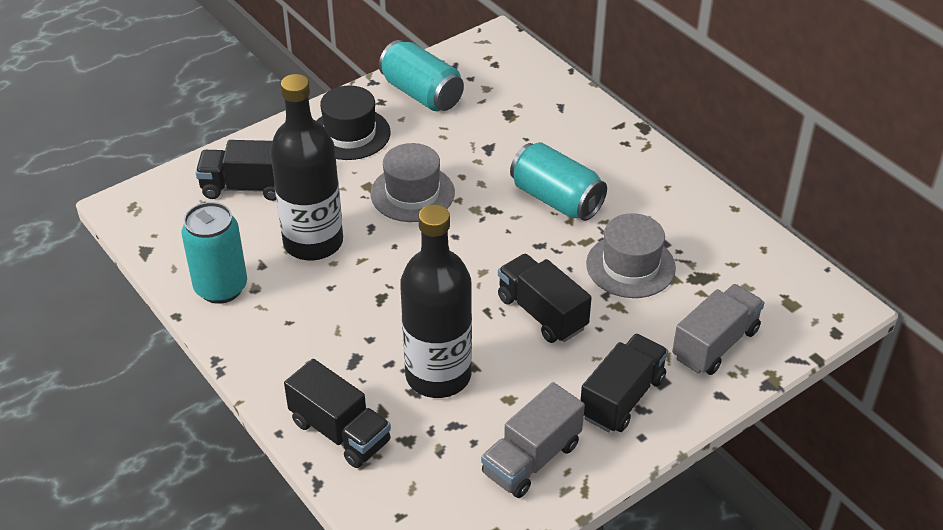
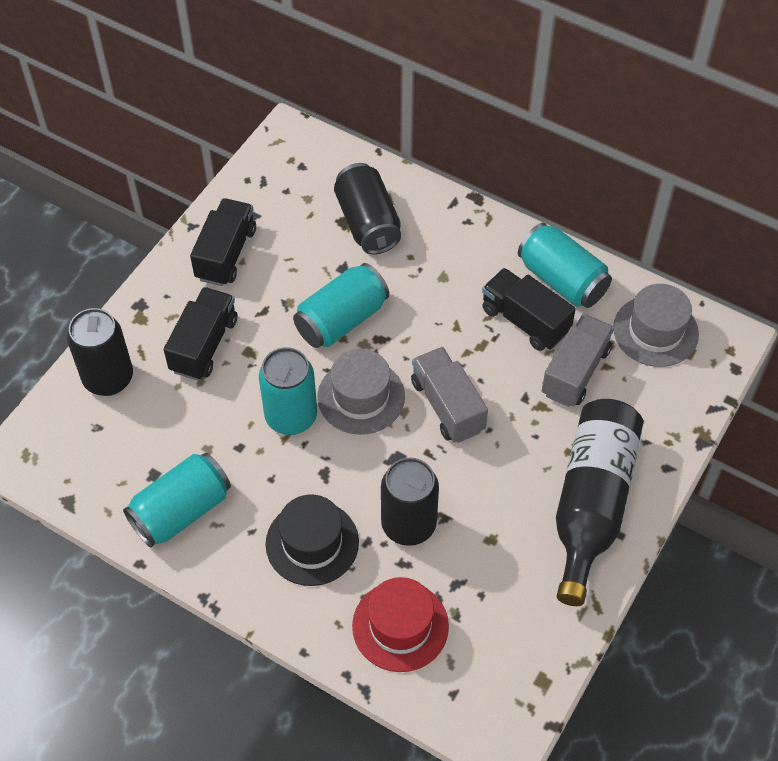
black bottle: [270,74,343,260] [400,204,472,398] = 2 -> [556,399,643,606] = 1
black can: none = 0 -> [67,308,133,396] [334,163,401,254] [381,458,439,546] = 3
black truck: [196,140,276,201] [284,359,391,468] [498,254,592,343] [580,333,668,432] = 4 -> [164,287,237,380] [190,198,256,286] [482,268,576,351] = 3
red hat: none = 0 -> [352,577,449,672] = 1
turquoise can: [181,202,247,304] [379,40,464,111] [510,142,607,221] = 3 -> [123,453,231,548] [259,347,317,435] [293,263,389,348] [518,223,612,308] = 4

